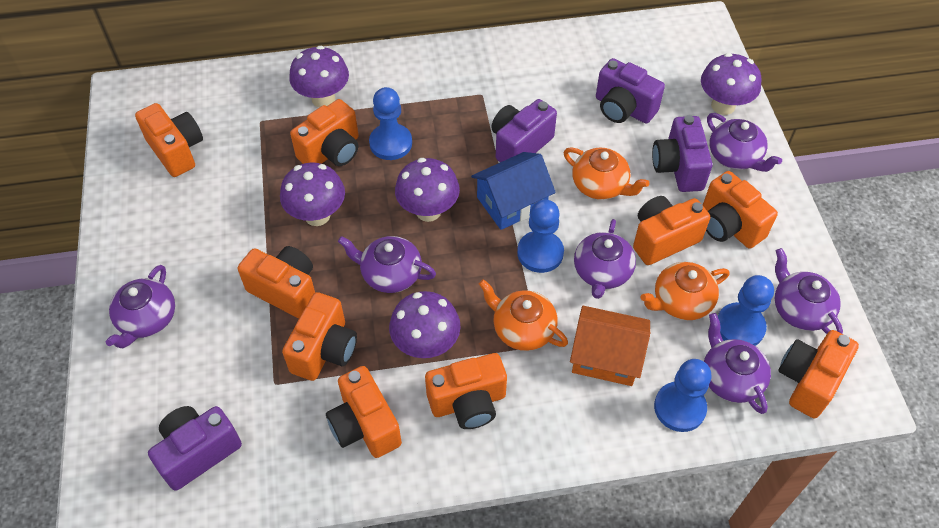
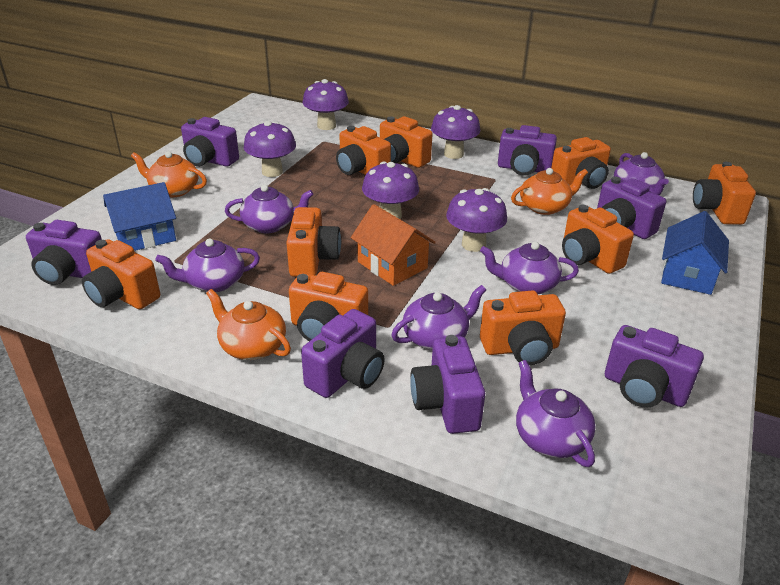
blue house: [471,152,556,230] = 1 -> [103,182,176,251] [661,211,729,295] = 2
blue pawn: [369,87,412,160] [517,199,564,273] [654,359,711,432] [718,275,774,346] = 4 -> none = 0
purple camera: [148,406,242,491] [491,99,557,162] [596,58,665,124] [652,115,713,192] = 4 -> [26,220,102,285] [181,117,239,167] [301,309,385,398] [410,335,485,434] [498,125,557,175] [597,176,666,239] [605,325,704,408] = 7

